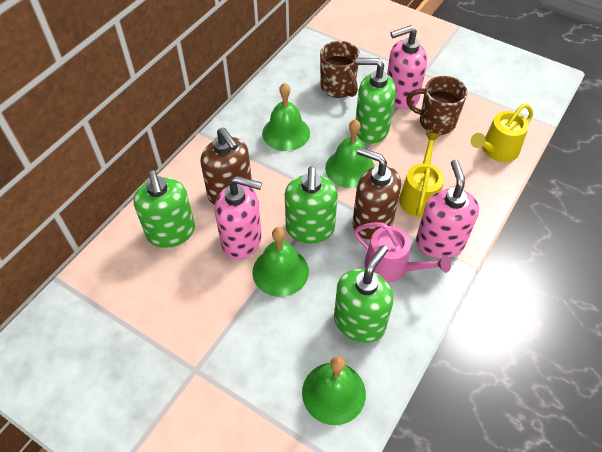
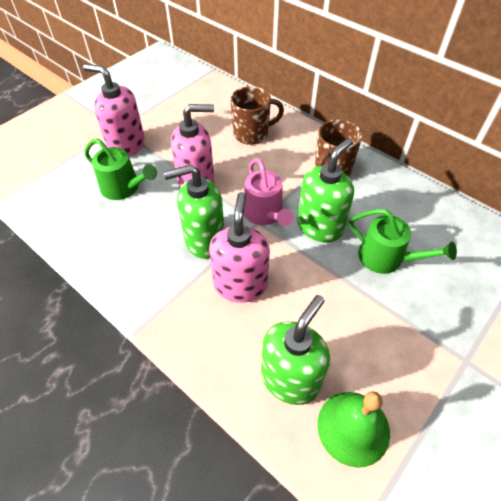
brown soap dispenser: [200,127,252,205] [353,147,401,240] = 2 -> none = 0
green bell: [252,227,309,297] [262,83,310,151] [302,356,366,425] [325,119,375,188] = 4 -> [317,391,390,468] = 1
green soap dispenser: [133,170,195,248] [285,166,338,244] [334,245,394,343] [356,58,396,144] = 4 -> [164,165,224,259] [261,295,330,405] [297,138,354,242] = 3
green watering can: none = 0 -> [84,138,157,200] [349,209,457,274] = 2
yellow watering can: [399,132,444,217] [471,104,533,162] = 2 -> none = 0

